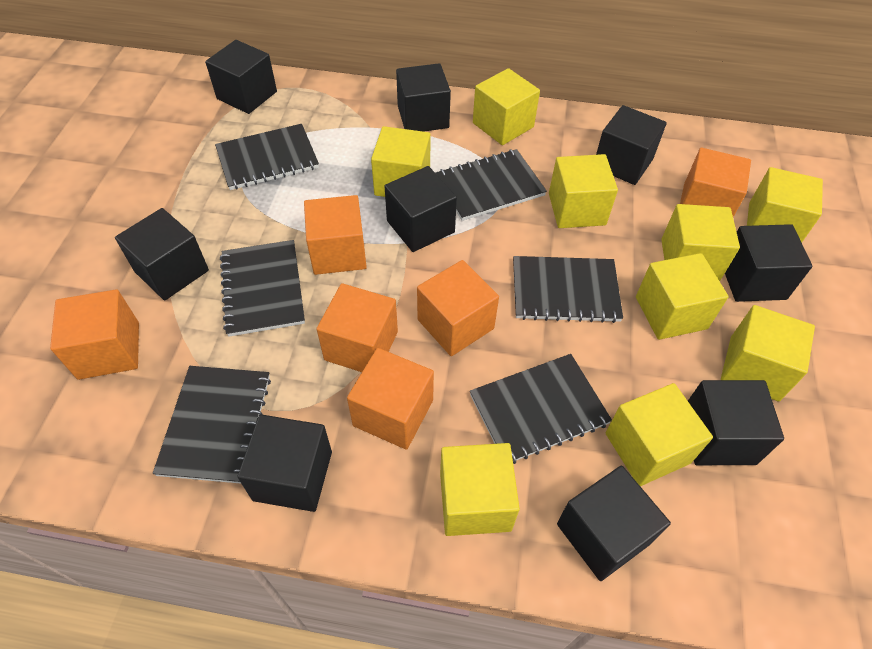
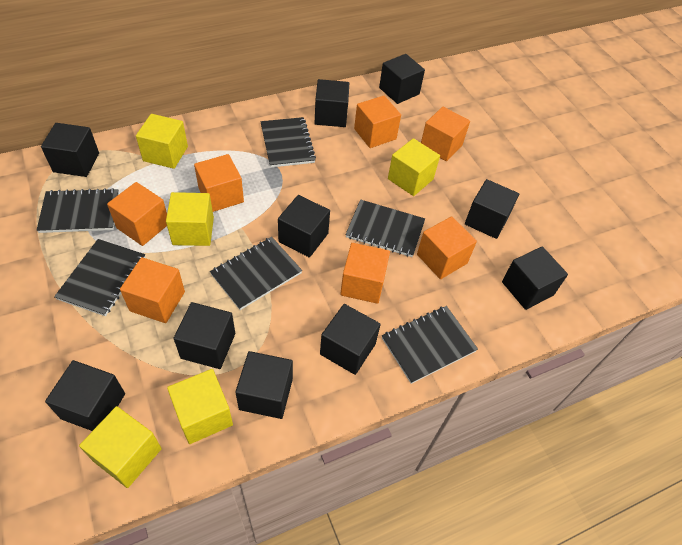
black cube: [115,208,209,300] [205,40,277,114] [237,414,332,512] [385,166,457,252] [396,63,451,132] [557,466,671,581] [596,105,667,185] [688,380,784,465] [725,224,812,302] = 9 -> [41,123,99,177] [45,360,125,431] [174,302,235,369] [235,351,293,419] [278,195,330,258] [314,79,349,127] [320,304,381,375] [379,54,425,104] [465,179,519,239] [502,247,568,310] = 10
orange cube: [50,289,139,380] [304,195,367,275] [317,283,398,372] [347,348,434,450] [417,260,499,356] [680,148,751,217] = 6 -> [107,182,167,246] [120,257,185,323] [194,154,244,212] [340,243,390,304] [354,96,401,148] [417,216,477,279] [421,107,470,161] = 7
yellow cube: [371,126,431,197] [440,443,520,536] [473,68,540,145] [549,154,618,228] [605,383,713,486] [636,253,729,340] [661,204,740,281] [721,305,815,401] [747,167,823,243] = 9 -> [79,406,162,488] [136,114,188,169] [166,192,214,246] [167,369,233,444] [388,138,440,196] = 5

